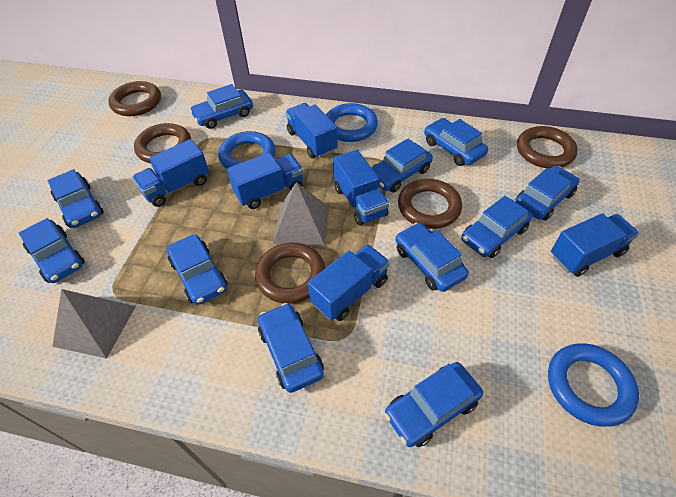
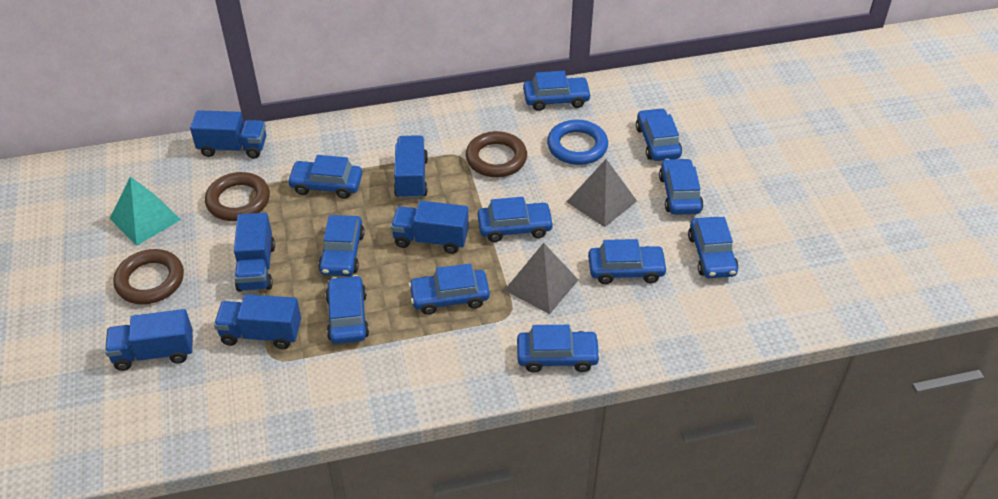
blue ring: [218,131,276,169] [326,103,378,142] [548,343,639,427] = 3 -> [547,120,608,165] = 1
brown ring: [108,81,161,116] [134,123,191,163] [255,243,326,304] [398,179,462,229] [517,126,578,169] = 5 -> [113,249,184,304] [205,172,270,221] [466,131,527,177] = 3
turquoise pyramid: none = 0 -> [110,176,181,246] = 1

